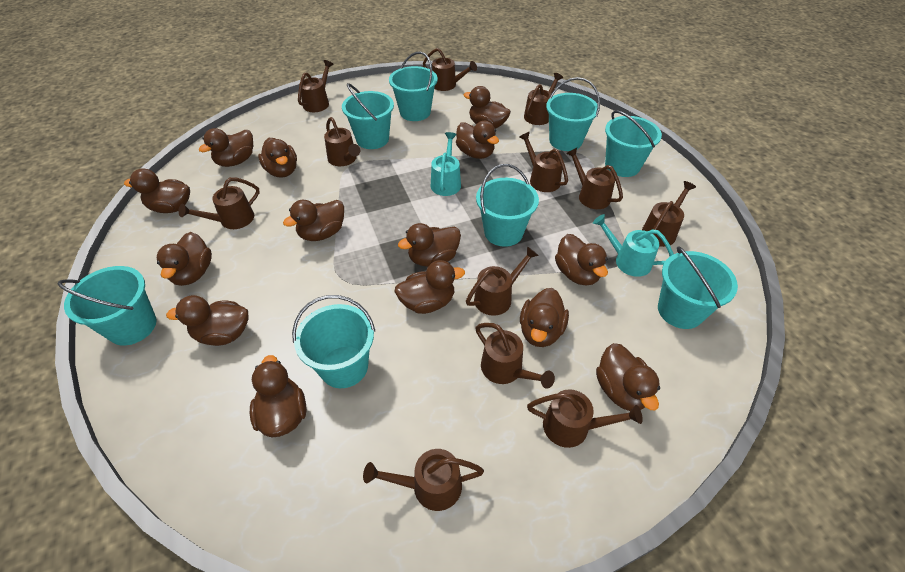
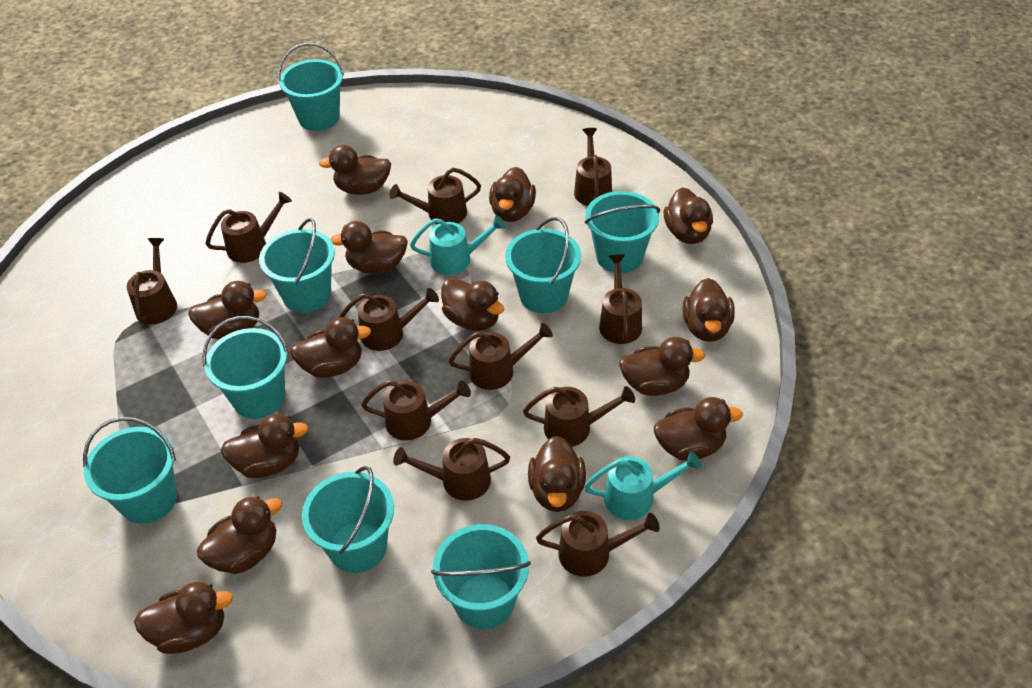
brown watering can: [179,177,260,229] [298,60,333,112] [324,117,360,166] [363,449,484,511] [423,48,477,91] [466,246,539,316] [475,323,555,389] [519,132,568,192] [524,73,563,125] [527,389,643,448] [566,148,623,209] [642,181,696,247] = 12 -> [127,238,177,324] [205,192,292,263] [339,288,439,351] [361,380,471,441] [390,168,481,224] [393,438,510,500] [448,323,553,390] [523,386,635,447] [536,511,660,577] [574,128,612,206] [599,254,642,344] = 11

